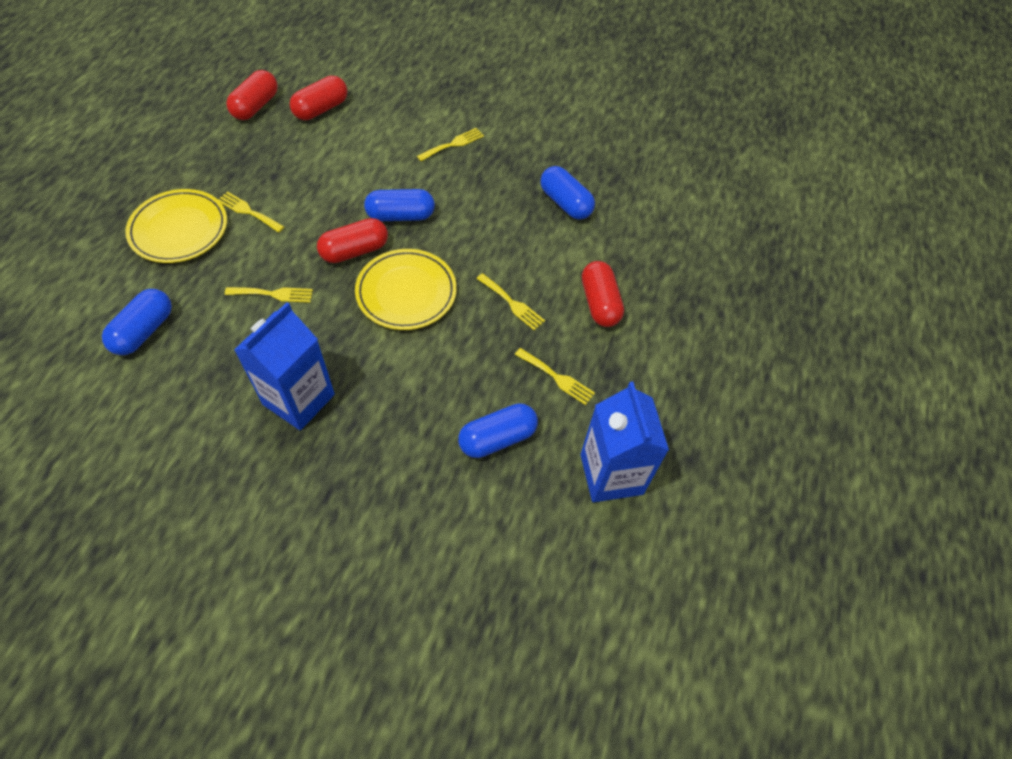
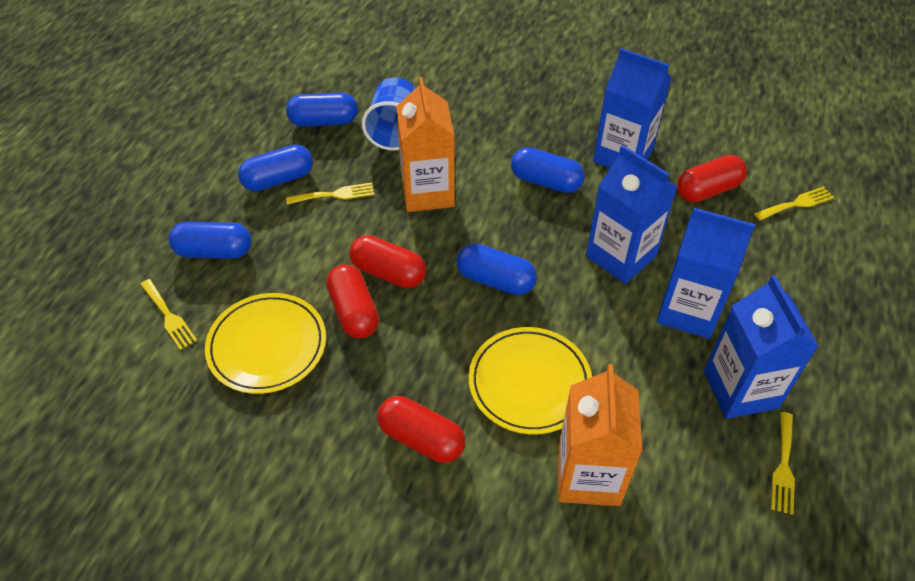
blue capsule: [102,289,172,355] [364,189,435,221] [458,403,538,458] [540,166,595,220] = 4 -> [168,222,251,259] [238,145,313,191] [286,93,358,127] [456,244,537,295] [511,147,585,193] = 5
blue carton: [234,302,335,430] [580,381,669,502] = 2 -> [586,145,678,284] [593,48,671,168] [657,208,755,339] [704,275,819,419] = 4
blue cup: none = 0 -> [362,77,415,151] = 1
orange carton: none = 0 -> [396,77,455,212] [558,364,643,506] = 2
yellow fork: [218,191,284,233] [225,287,313,303] [417,128,484,161] [476,273,545,330] [515,348,595,405] = 5 -> [140,279,197,350] [286,182,374,205] [754,186,834,221] [771,412,795,515] = 4

